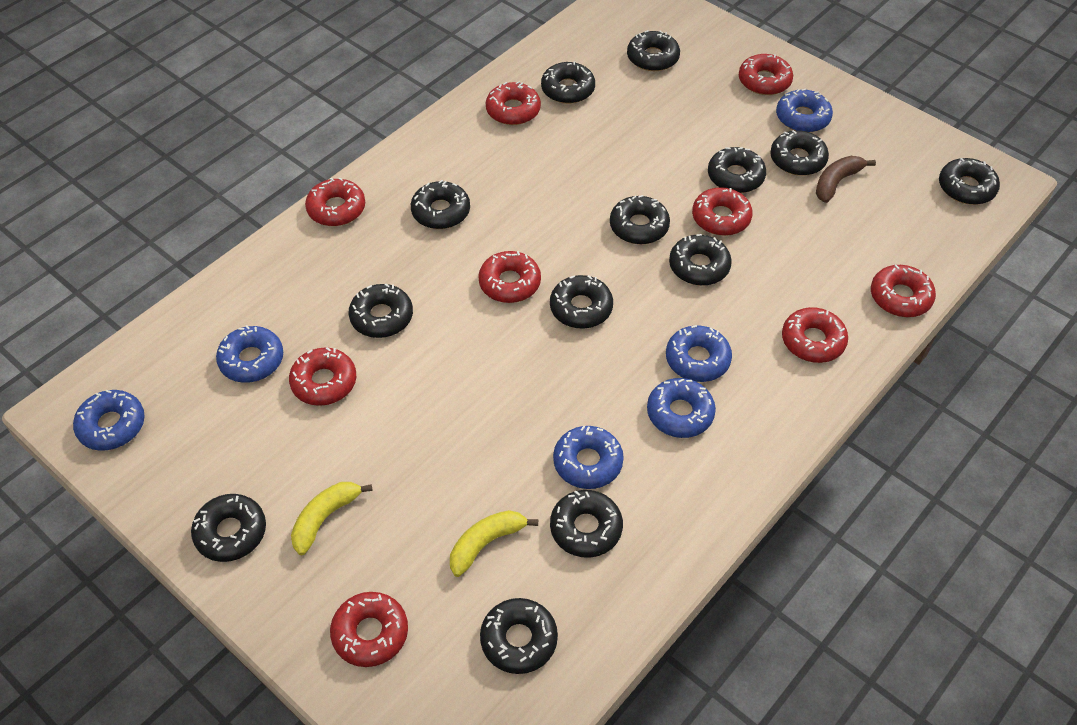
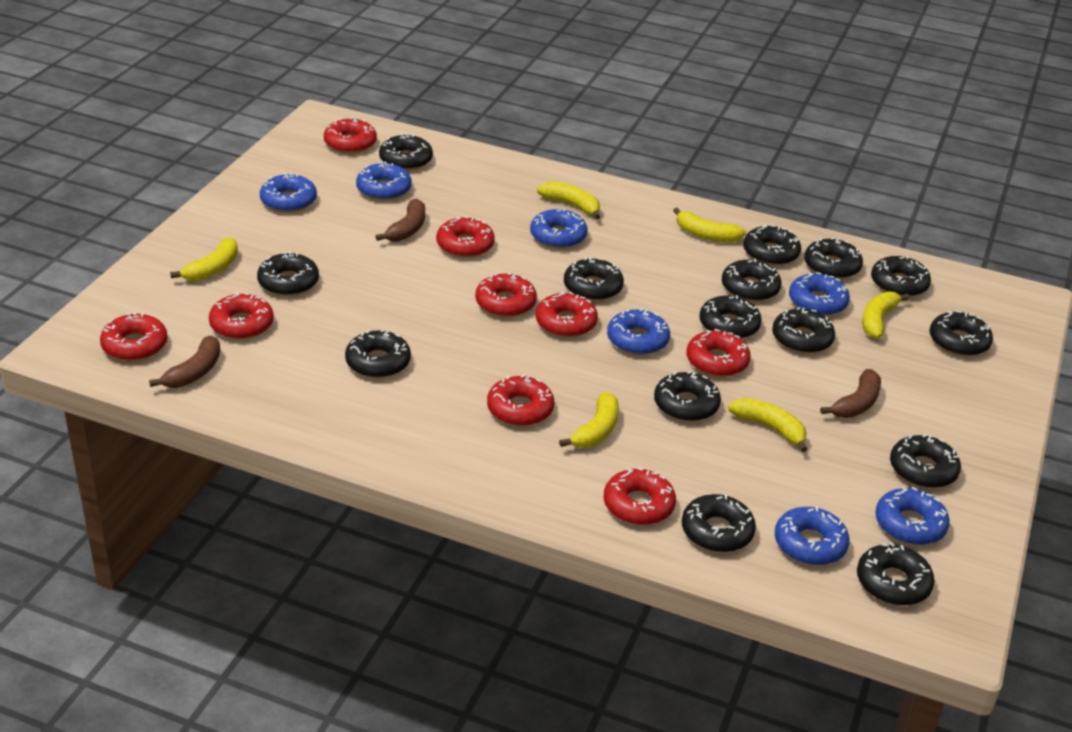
black donut: [191,494,266,562] [349,283,413,338] [411,180,470,229] [480,598,558,674] [541,61,595,104] [550,275,613,329] [550,490,623,558] [610,195,670,244] [627,30,680,71] [669,234,732,286] [708,147,766,193] [770,130,829,176] [939,158,1000,205] = 13 -> [257,251,319,296] [345,329,411,378] [379,133,433,170] [564,257,624,301] [654,371,721,422] [682,494,756,552] [699,295,762,339] [722,259,781,301] [743,225,801,266] [772,307,835,354] [804,237,863,279] [857,542,934,606] [871,256,931,297] [890,434,961,488] [929,310,993,356] = 15
blue donut: [73,390,145,451] [216,325,283,383] [553,426,624,489] [647,378,716,438] [666,325,732,382] [776,88,833,132] = 6 -> [260,173,317,212] [356,161,412,200] [530,208,588,248] [607,308,670,355] [775,506,849,565] [789,272,850,316] [875,487,950,545] = 7
brown banana: [816,156,876,203] = 1 -> [149,336,220,388] [375,199,425,242] [820,369,881,418] = 3
yellow banana: [291,482,373,555] [450,510,538,577] = 2 -> [170,237,238,281] [537,182,600,219] [559,392,619,448] [673,208,746,242] [728,398,808,452] [862,292,910,338] = 6

